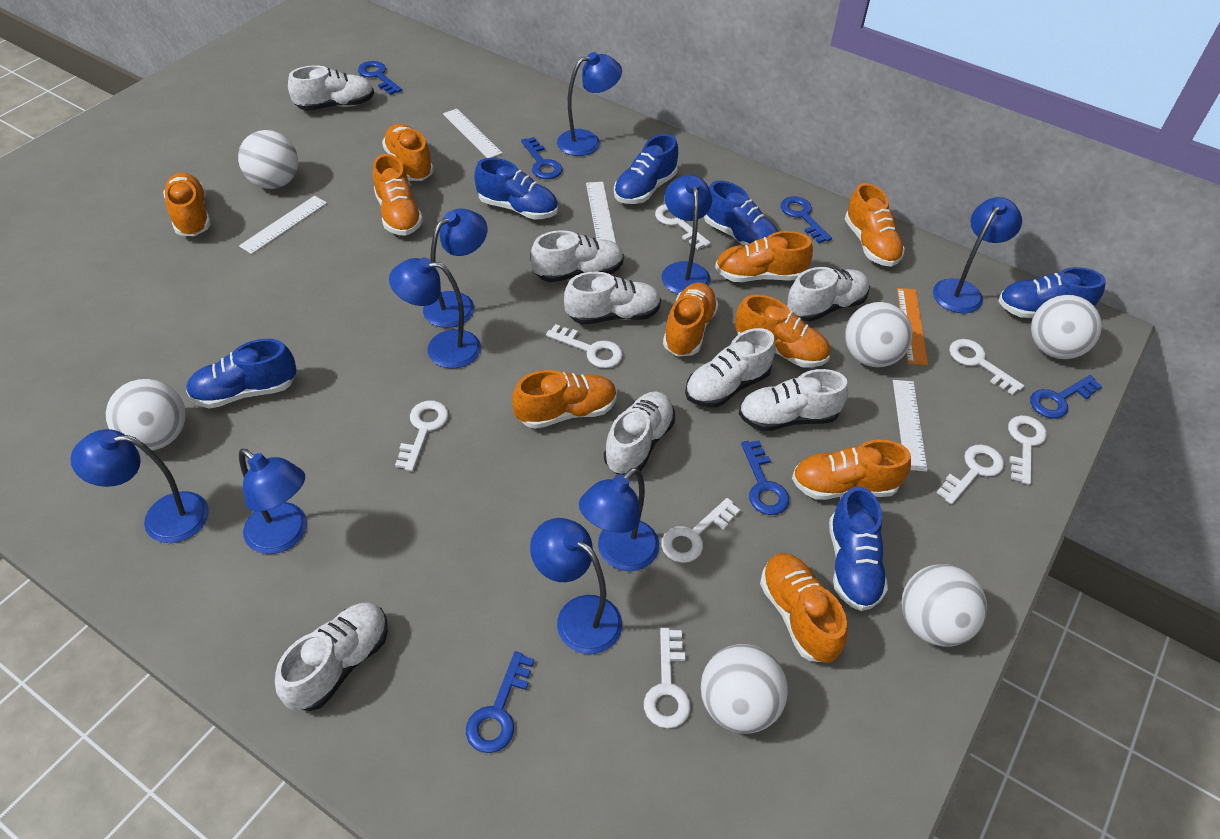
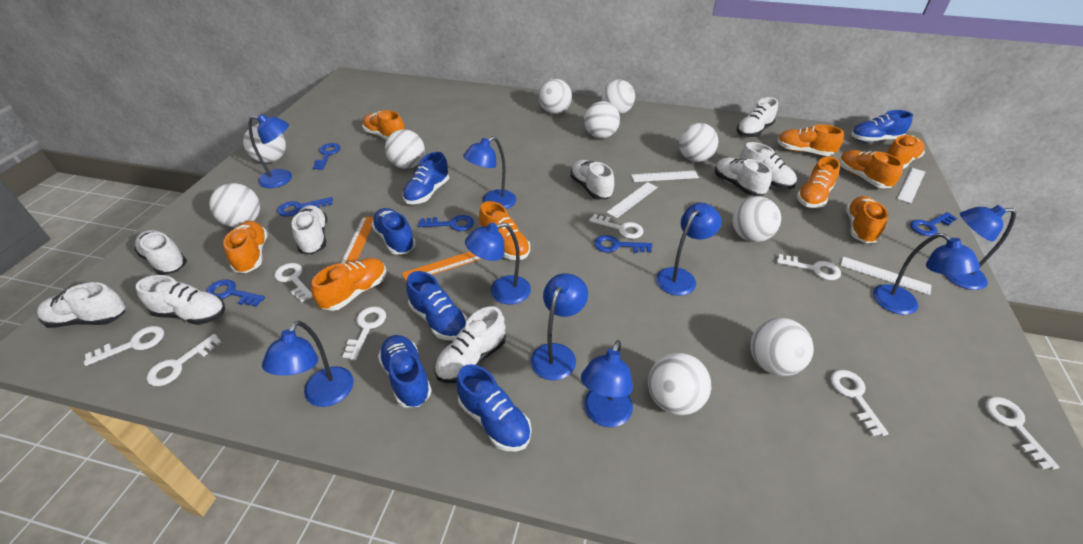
orange ruler: [897,288,928,365] = 1 -> [341,217,374,263] [402,252,482,283] = 2
orange shoe: [163,173,211,236] [373,154,423,236] [382,124,434,181] [512,370,617,429] [663,282,719,357] [715,231,813,282] [735,294,830,367] [760,553,847,663] [792,440,911,500] [845,183,905,267] = 10 -> [223,221,268,273] [312,258,386,311] [362,110,405,140] [479,201,530,260] [777,124,844,156] [797,156,840,208] [839,150,903,188] [846,196,888,243] [887,135,925,169] = 9
white ball: [106,379,186,451] [238,130,298,189] [701,644,788,734] [845,302,913,367] [901,564,987,647] [1031,295,1102,359] = 6 -> [209,183,260,228] [243,124,286,163] [385,129,425,169] [539,79,572,114] [584,101,620,138] [601,80,635,115] [648,353,711,415] [679,123,718,162] [732,196,781,242] [750,318,814,376] = 10
white shoe: [275,603,388,711] [288,65,374,111] [531,230,624,282] [564,272,661,325] [604,391,675,474] [685,328,776,407] [739,369,848,431] [787,267,870,322] = 8 -> [37,282,126,328] [134,230,187,275] [136,275,225,325] [292,205,327,254] [434,306,506,383] [570,160,614,199] [715,158,772,196] [737,97,778,137] [739,142,797,189] = 9

